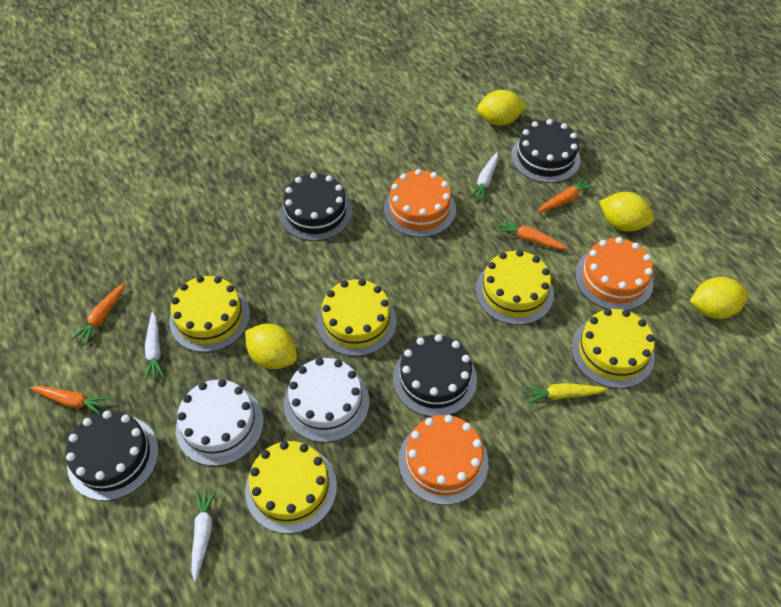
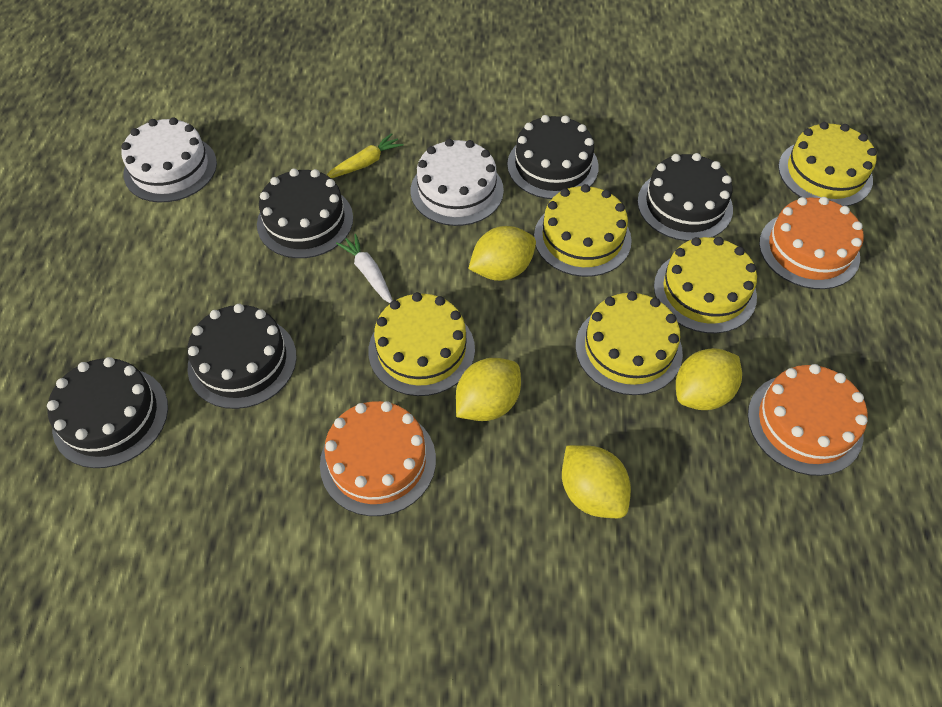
black cake: [66,411,159,501] [280,173,352,241] [393,334,477,417] [511,119,581,183] = 4 -> [47,357,168,468] [187,304,297,409] [257,169,353,258] [507,115,599,199] [637,153,733,241] = 5
orange carrot: [30,386,110,413] [71,283,125,346] [496,219,568,249] [538,177,596,213] = 4 -> none = 0
white carrot: [145,312,165,381] [191,489,217,582] [469,152,498,202] = 3 -> [336,234,393,303] = 1

